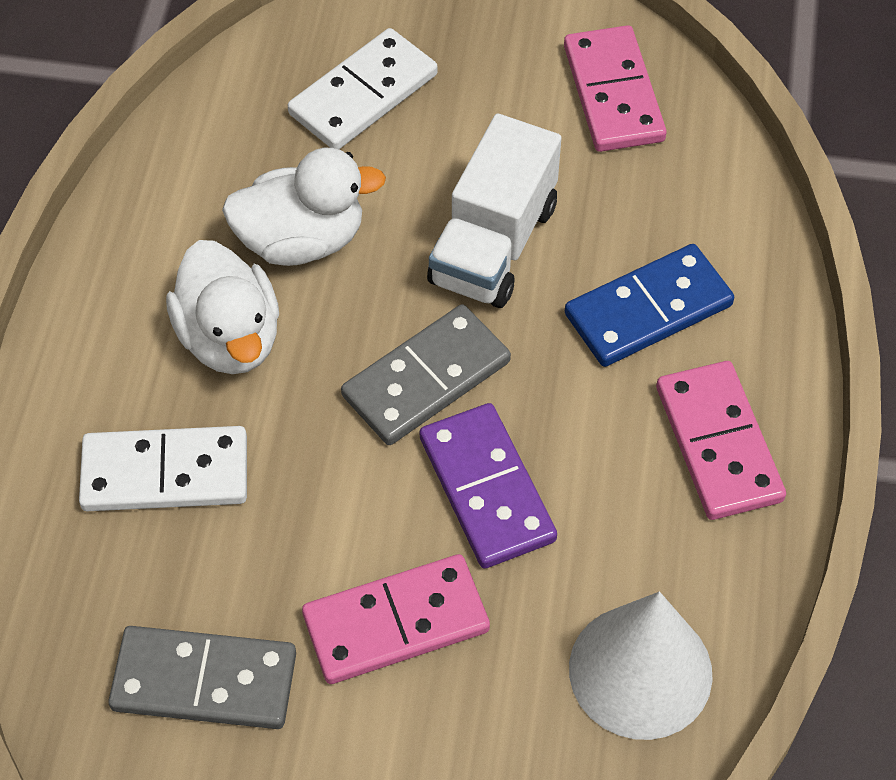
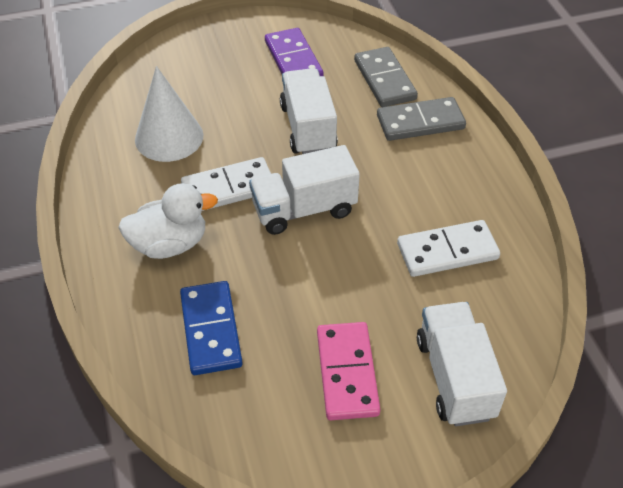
pink domino: [302,554,490,684] [564,25,667,152] [656,361,786,520] = 3 -> [317,322,380,420] = 1
white duck: [166,240,279,374] [222,148,386,266] = 2 -> [118,183,218,259] = 1
white truck: [427,113,562,308] = 1 -> [249,145,360,235] [280,68,338,154] [417,302,507,426] = 3

